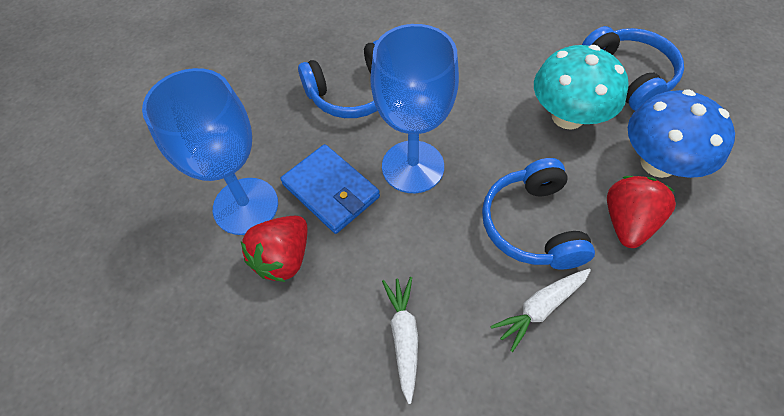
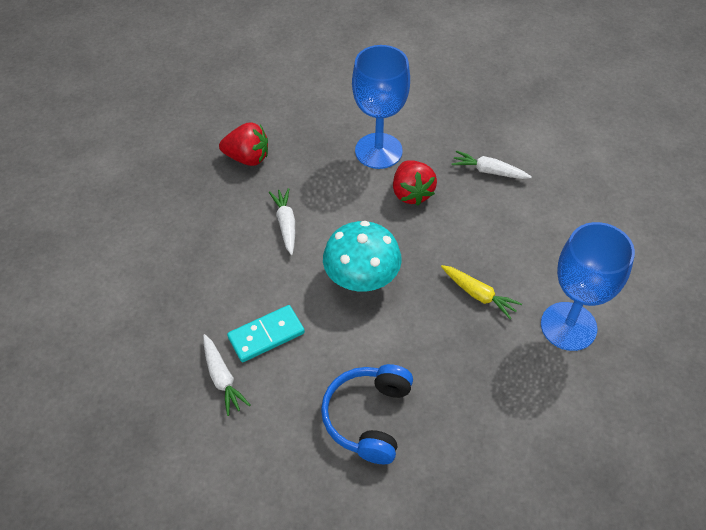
blue headphones: [298,40,378,118] [482,158,595,269] [582,26,684,111] = 3 -> [321,364,413,464] = 1
blue mushroom: [628,89,735,178] = 1 -> none = 0
blue wallet: [280,144,380,234] = 1 -> none = 0
turquoise domino: none = 0 -> [227,305,305,362] = 1
white carrot: [382,277,418,404] [490,269,591,352] = 2 -> [203,334,250,416] [269,188,295,255] [452,150,532,179] = 3
yellow carrot: none = 0 -> [441,265,522,319] = 1

